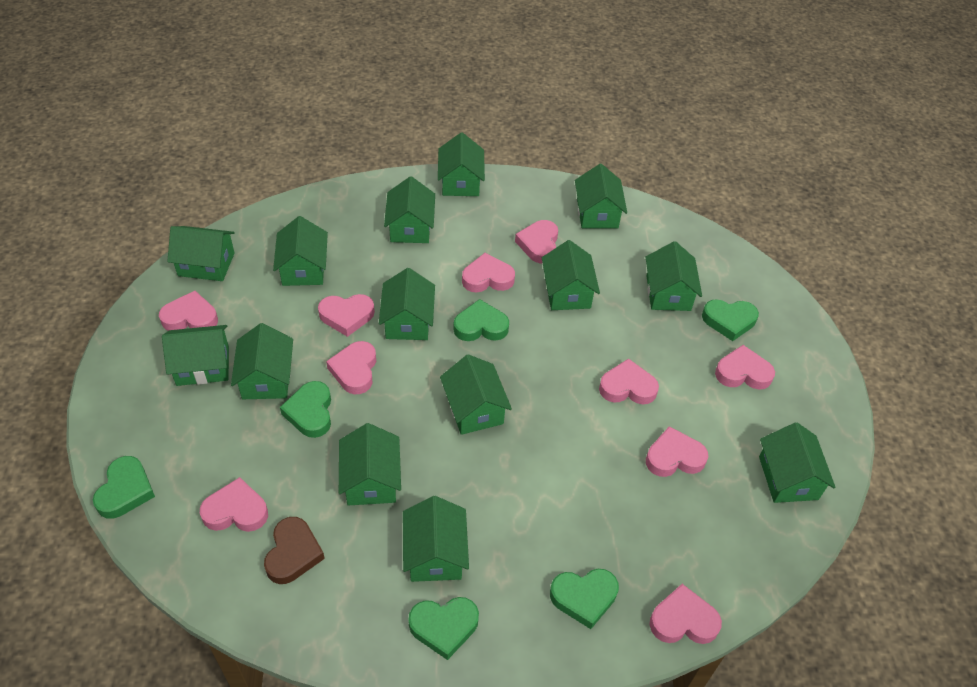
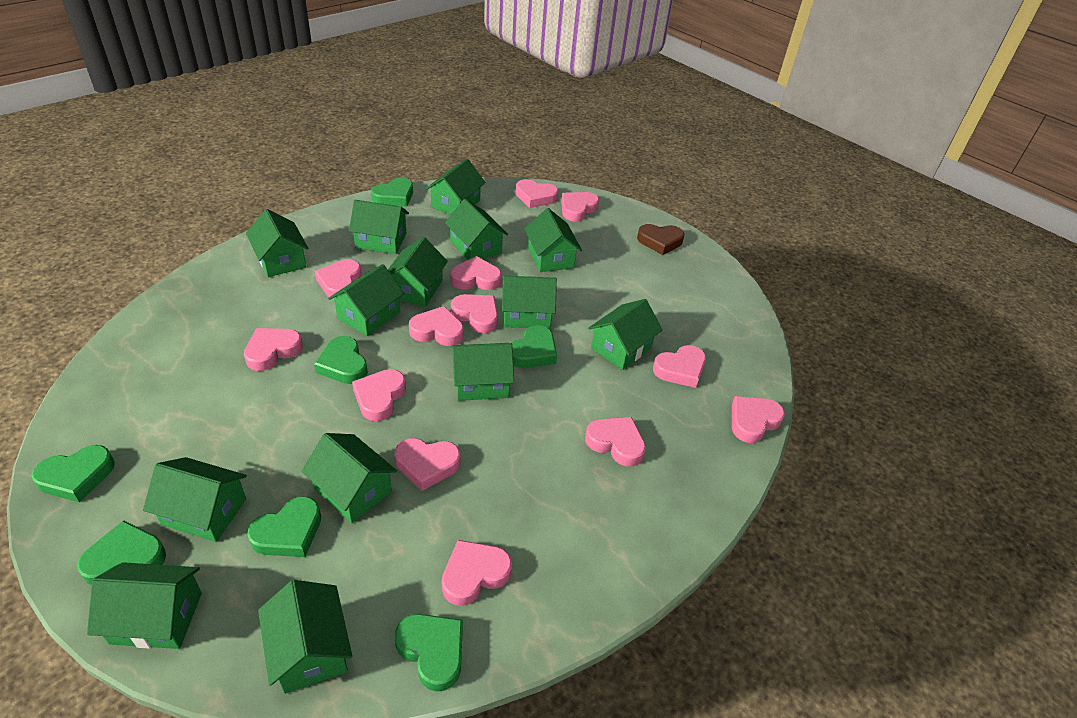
green heart: [93,456,155,519] [280,381,331,438] [408,597,479,660] [453,299,509,341] [550,569,619,629] [702,299,759,341] = 6 -> [32,445,115,502] [77,520,166,585] [247,496,321,557] [314,336,368,384] [371,178,413,207] [395,614,463,691] [512,325,557,368] = 7
pink heart: [159,291,218,331] [200,477,268,532] [318,294,375,337] [326,341,376,394] [462,253,515,292] [515,220,558,263] [599,358,659,404] [646,426,708,477] [649,584,722,644] [715,345,775,390] = 10 -> [244,328,303,371] [315,259,362,300] [352,369,406,421] [395,438,460,491] [409,306,464,346] [442,540,512,606] [450,256,502,290] [451,294,498,333] [515,179,558,208] [561,192,599,222] [585,417,646,466] [653,345,706,388] [732,396,785,443] = 13

